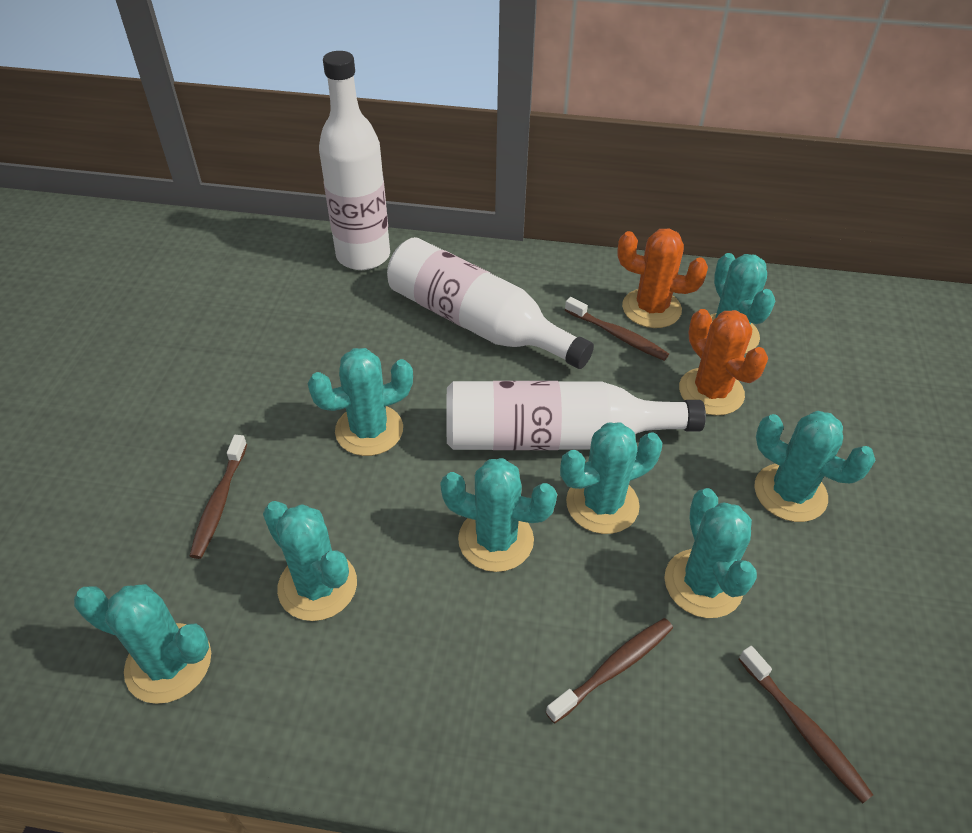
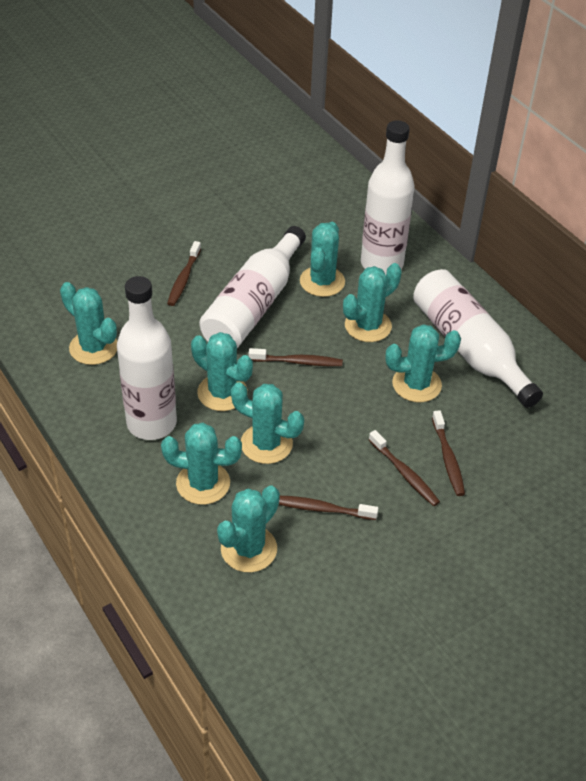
brown toothbrush: [190,435,247,559] [546,618,673,723] [565,297,669,361] [738,646,873,803] = 4 -> [167,241,201,306] [249,348,343,366] [279,496,378,520] [369,430,440,506] [432,410,465,496] = 5
orange cactus: [617,228,708,328] [679,309,768,416] = 2 -> none = 0
white bottle: [319,51,390,270] [387,237,594,369] [446,381,706,450] = 3 -> [117,276,177,440] [199,226,306,348] [361,120,415,275] [413,269,543,408] = 4

